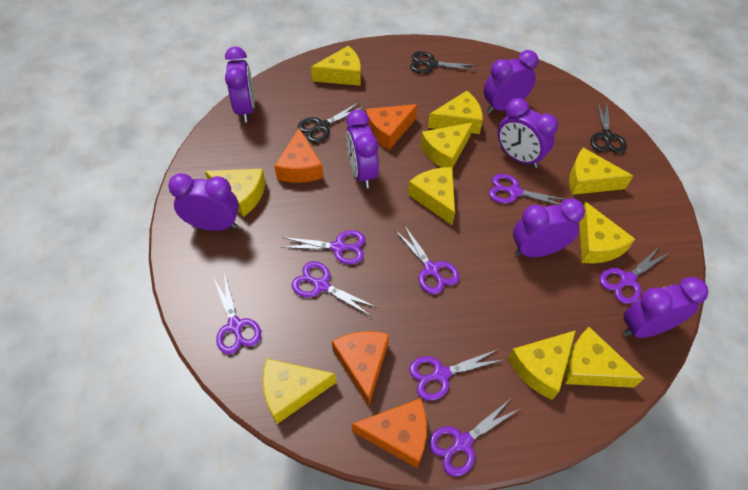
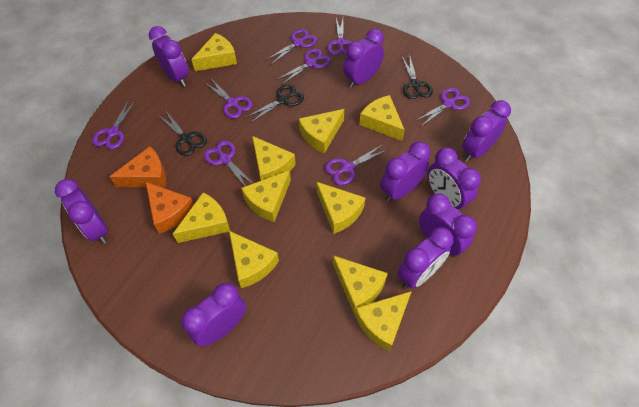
orange cheese: [274,129,324,183] [332,331,389,407] [352,398,427,468] [366,104,418,150] = 4 -> [109,146,166,188] [146,182,194,234] = 2
purple clock: [168,173,239,231] [225,47,255,122] [346,110,379,188] [484,50,539,113] [498,98,558,168] [513,198,585,257] [622,277,708,338] = 7 -> [55,179,108,244] [149,26,189,87] [181,283,246,347] [343,29,384,88] [380,142,430,202] [398,227,453,289] [419,193,477,257] [428,147,481,212] [462,100,511,162] = 9

